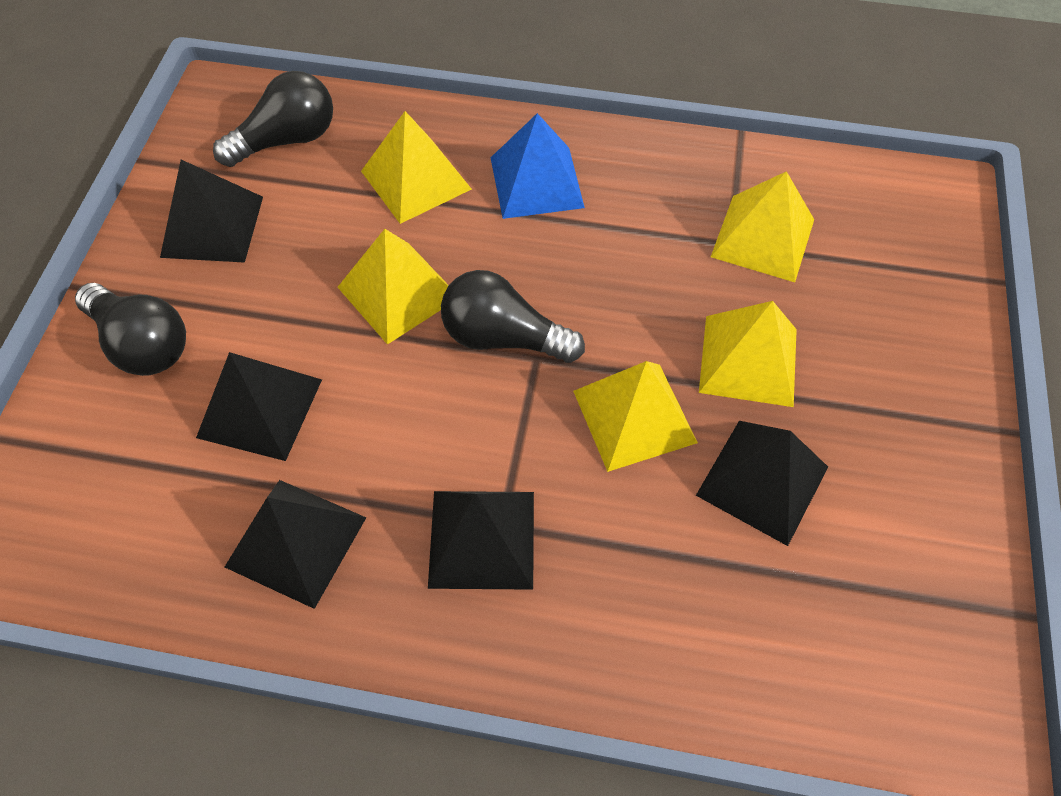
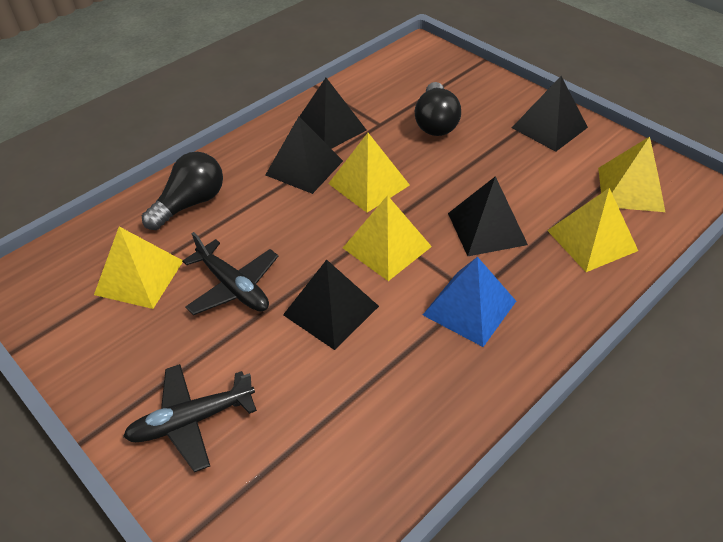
black light bulb: [75,283,186,376] [213,71,333,167] [441,270,585,363] = 3 -> [142,152,223,230] [415,82,461,136] = 2
black plane: none = 0 -> [123,364,257,472] [182,232,278,315] = 2

